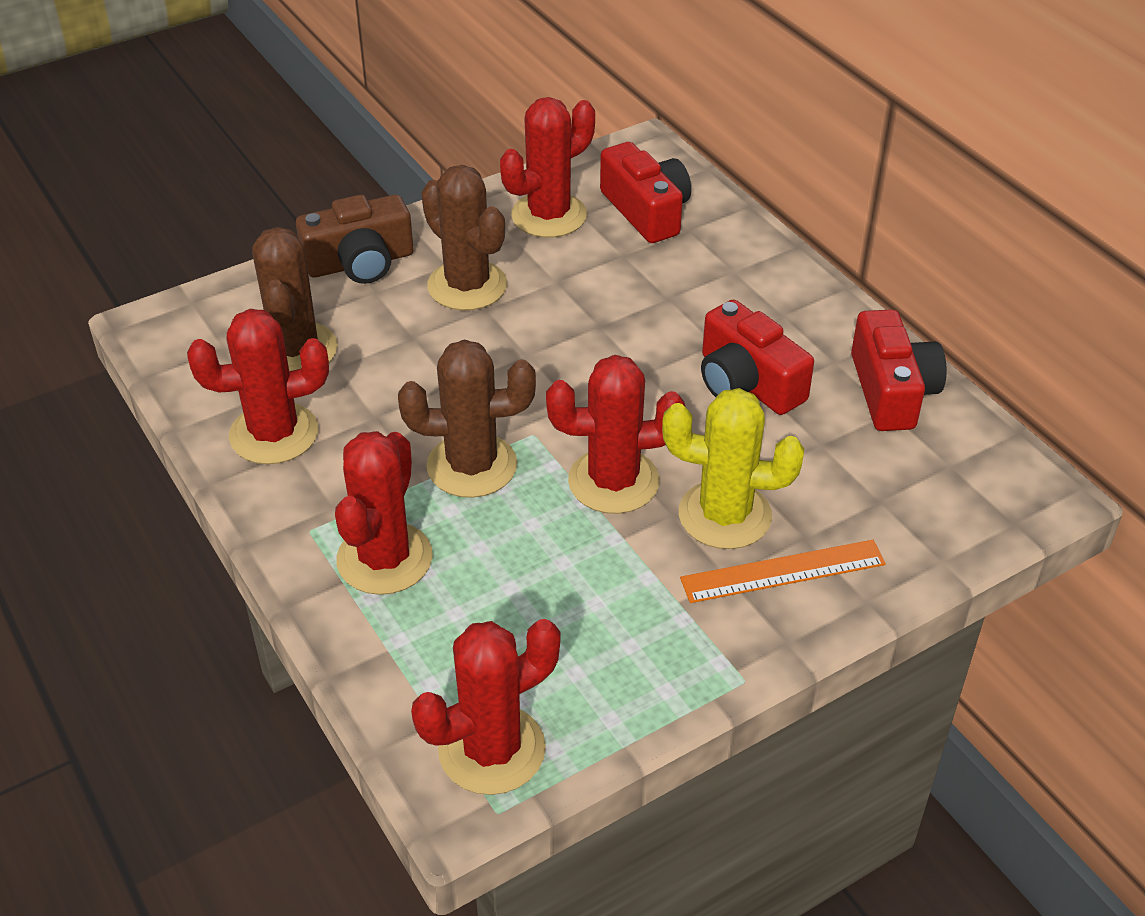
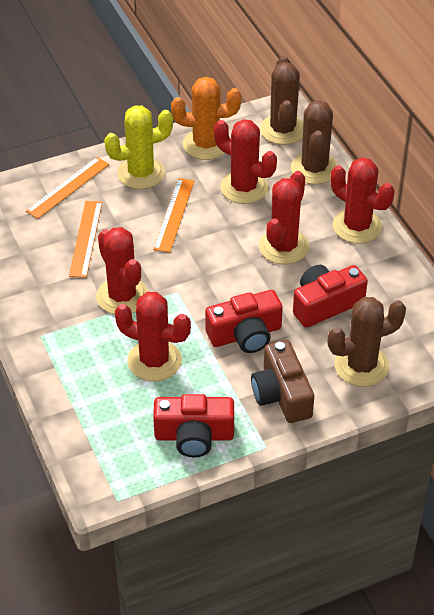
orange cactus: none = 0 -> [171,77,241,160] = 1
orange ruler: [680,540,886,603] = 1 -> [26,157,109,219] [69,201,102,278] [153,178,194,253] = 3

